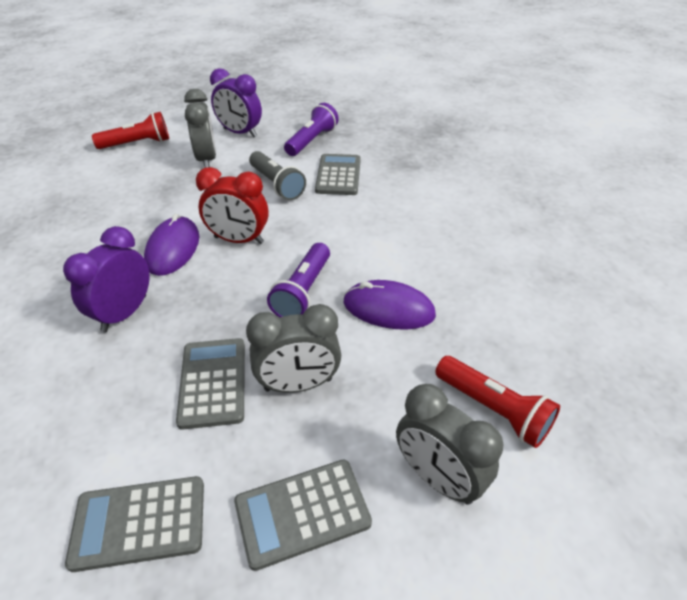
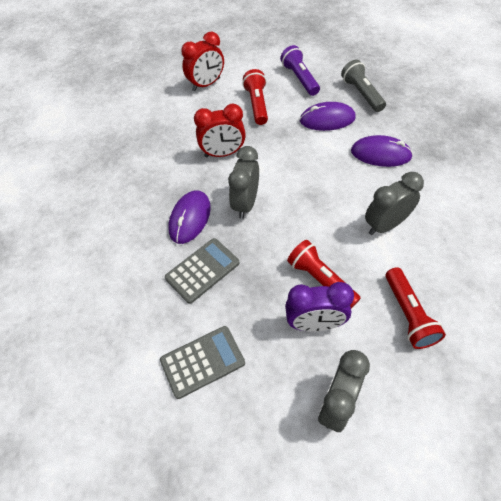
grey calculator: [65,476,204,572] [176,338,245,430] [234,460,372,571] [315,154,361,195] = 4 -> [160,326,245,399] [165,238,239,304] = 2
purple clock: [63,226,150,333] [210,68,262,137] = 2 -> [285,282,354,332] = 1
purple flashlight: [267,243,330,317] [284,103,339,156] = 2 -> [280,45,320,96] = 1
purple mouse: [144,214,200,276] [344,280,436,330] = 2 -> [168,190,211,244] [300,102,356,131] [351,135,413,167] = 3
red clock: [196,167,269,244] = 1 -> [181,32,224,91] [194,104,246,157] = 2
red flashlight: [92,112,169,149] [435,356,560,448] = 2 -> [243,69,268,125] [287,240,361,308] [385,267,446,349] = 3

